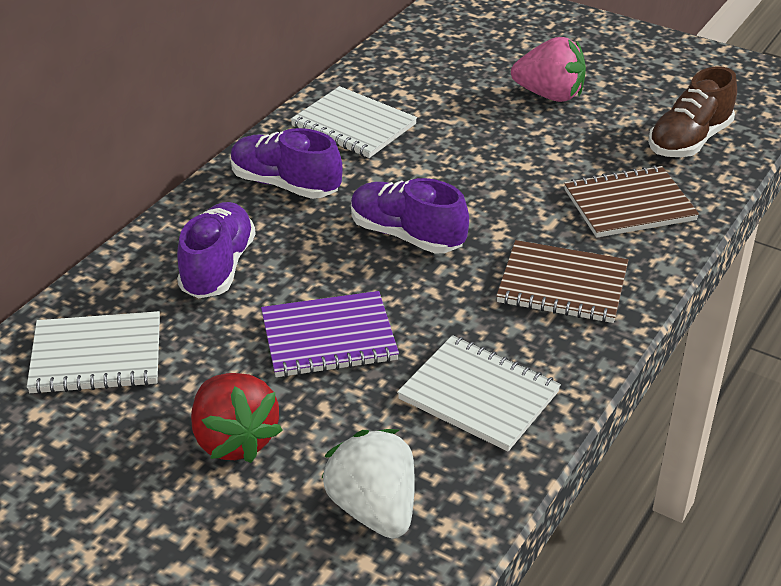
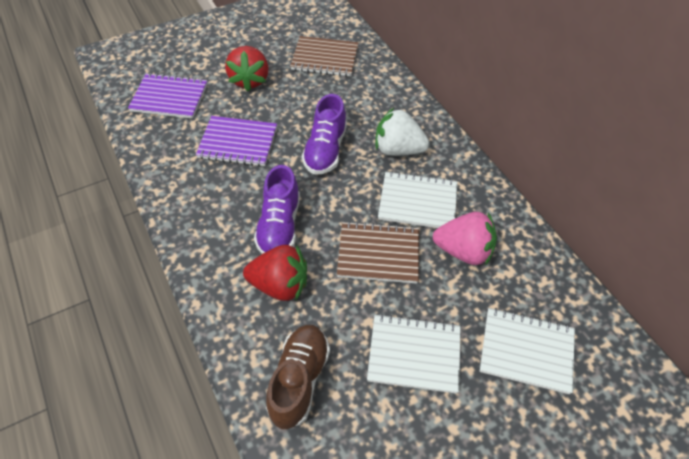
purple notebook: [261,291,399,377] = 1 -> [128,73,207,119] [196,116,277,166] = 2
purple shoe: [177,202,256,298] [231,128,343,199] [351,178,469,254] = 3 -> [254,165,300,254] [302,94,347,175] = 2
red strawberry: [191,373,283,463] = 1 -> [225,46,269,92] [243,244,307,301] = 2

